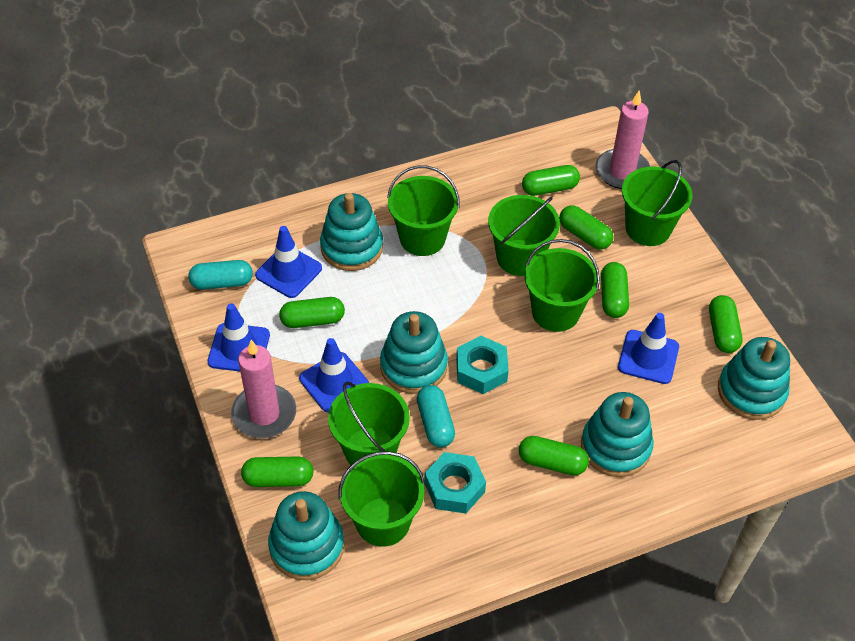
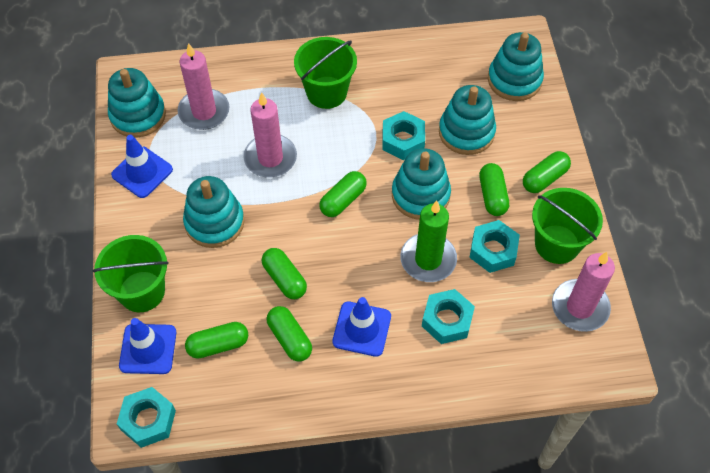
blue traffic cone: [208,303,270,371] [255,226,322,298] [299,338,369,412] [618,313,679,384] = 4 -> [111,135,173,198] [119,318,176,374] [332,297,391,357] = 3
green bucket: [328,382,410,465] [338,451,425,547] [387,165,460,256] [488,195,560,276] [524,239,600,332] [622,160,692,246] = 6 -> [92,235,169,312] [294,37,357,109] [532,188,603,264] = 3
green candle: none = 0 -> [400,201,457,282] = 1
green capsule: [241,456,313,487] [279,297,345,328] [519,436,589,475] [522,165,580,196] [559,205,613,250] [601,262,629,318] [709,295,742,353] = 7 -> [185,322,248,359] [262,248,307,299] [267,306,312,362] [319,171,367,217] [479,163,509,216] [523,151,571,193] = 6
pink candle: [231,340,296,438] [596,91,650,189] = 2 -> [177,43,229,130] [243,92,297,178] [552,252,615,332] = 3
turquoise capsule: [188,260,253,290] [417,385,455,447] = 2 -> none = 0
turquoise nut: [425,452,486,514] [456,336,509,394] = 2 -> [117,387,176,448] [382,111,425,160] [422,289,475,344] [469,220,520,273] = 4

